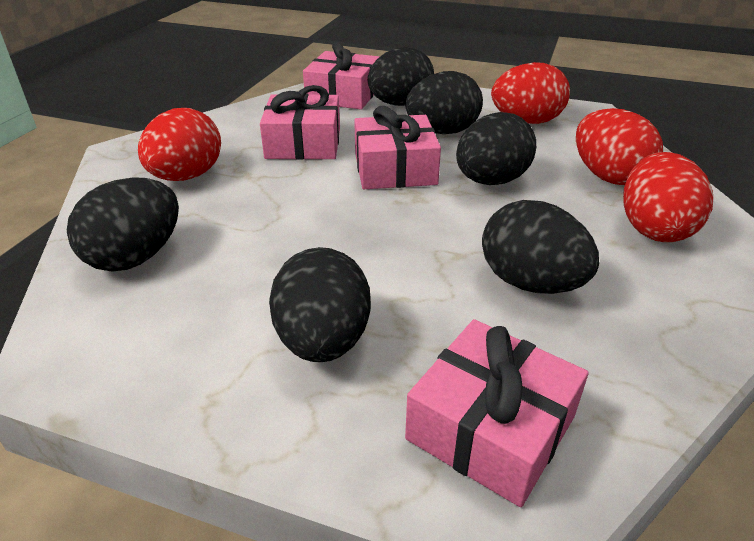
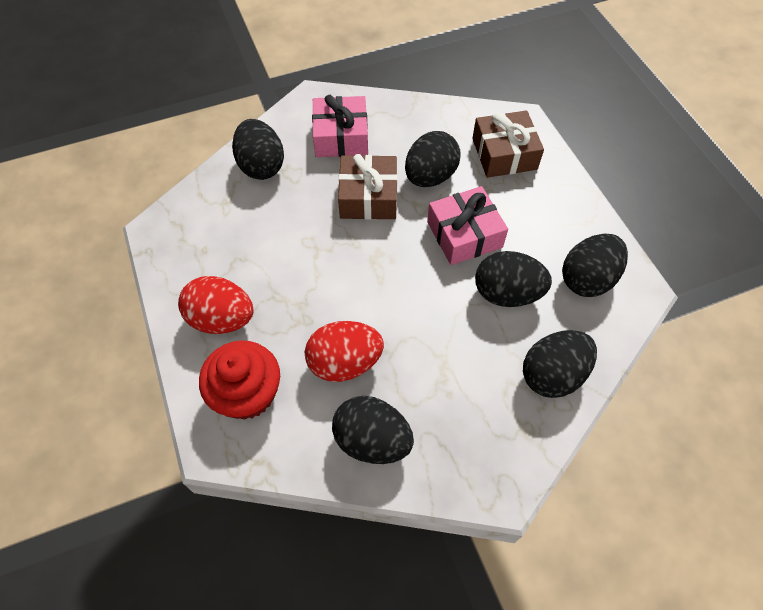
brown gift: none = 0 -> [338,154,397,220] [472,110,544,178] = 2
pink gift: [260,85,340,160] [303,42,379,110] [354,106,441,189] [405,319,589,507] = 4 -> [312,95,368,157] [427,186,508,265] = 2
red cupcake: none = 0 -> [199,340,280,420] = 1
red egg: [138,108,221,181] [491,62,570,124] [576,108,663,185] [623,152,713,242] = 4 -> [178,276,254,334] [305,321,384,382] = 2

